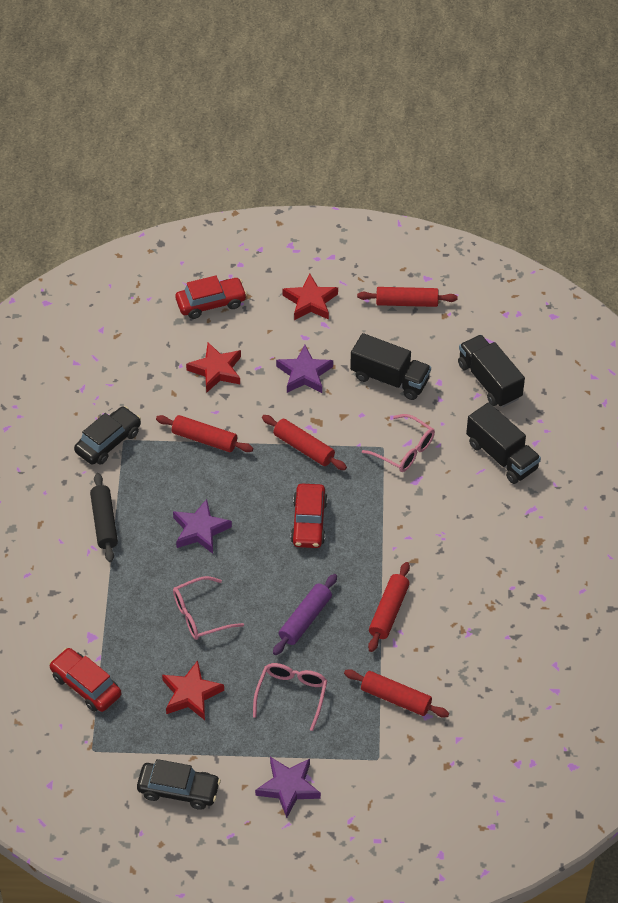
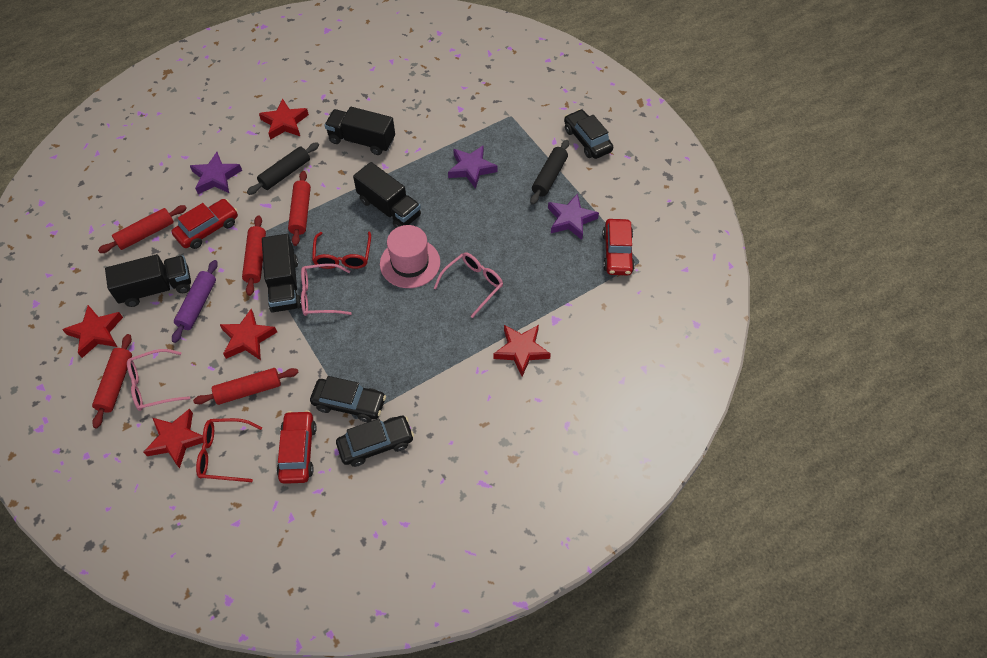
black car: [74,406,141,465] [137,759,221,810] = 2 -> [310,376,386,422] [336,416,414,467] [564,109,613,159] = 3
black rolling pin: [90,473,118,562] = 1 -> [247,142,319,195] [530,140,569,205] = 2
black truck: [350,333,431,400] [458,335,525,407] [466,402,541,484] = 3 -> [105,254,191,307] [262,234,302,313] [324,107,395,155] [353,162,421,228] = 4
pink hat: none = 0 -> [380,225,440,288] = 1
red glasses: none = 0 -> [196,418,262,482] [312,232,371,269] = 2
red star: [162,660,224,720] [186,342,241,393] [283,273,338,320] = 3 -> [62,305,123,358] [144,408,203,468] [219,309,277,360] [259,99,309,140] [493,325,551,376] = 5

